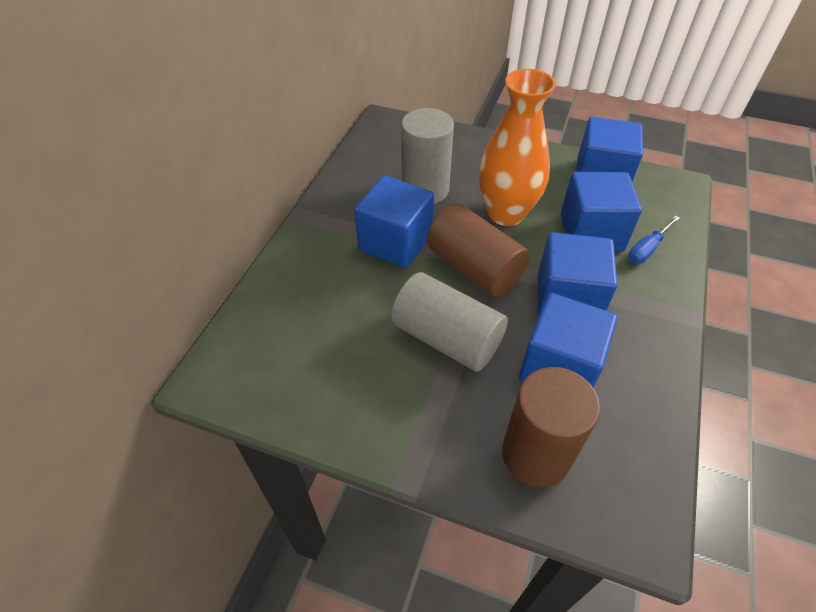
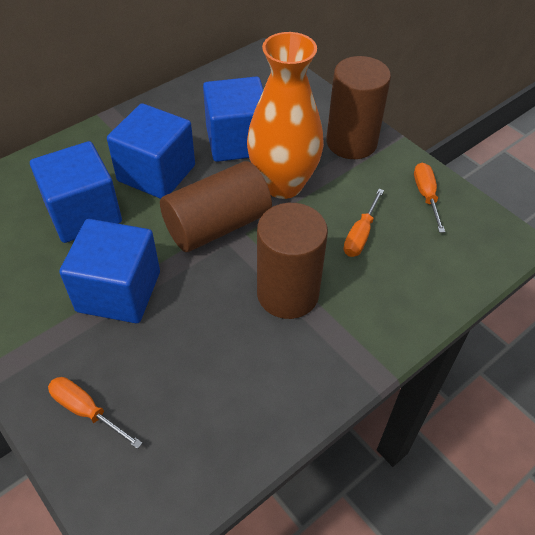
blue cube: [355,175,434,268] [519,293,618,388] [537,232,618,317] [560,172,642,251] [576,117,643,182] = 5 -> [30,141,122,243] [59,219,160,323] [107,103,195,199] [203,76,263,162] = 4
blue screwdriver: [628,216,680,263] = 1 -> none = 0
brown cylinder: [427,203,530,297] [502,367,600,487] = 2 -> [160,161,272,252] [257,203,328,319] [326,56,391,159] = 3
grey cylinder: [391,272,508,372] [401,108,454,204] = 2 -> none = 0
orange screwdriver: none = 0 -> [48,377,142,449] [343,189,384,257] [414,163,445,233] = 3

